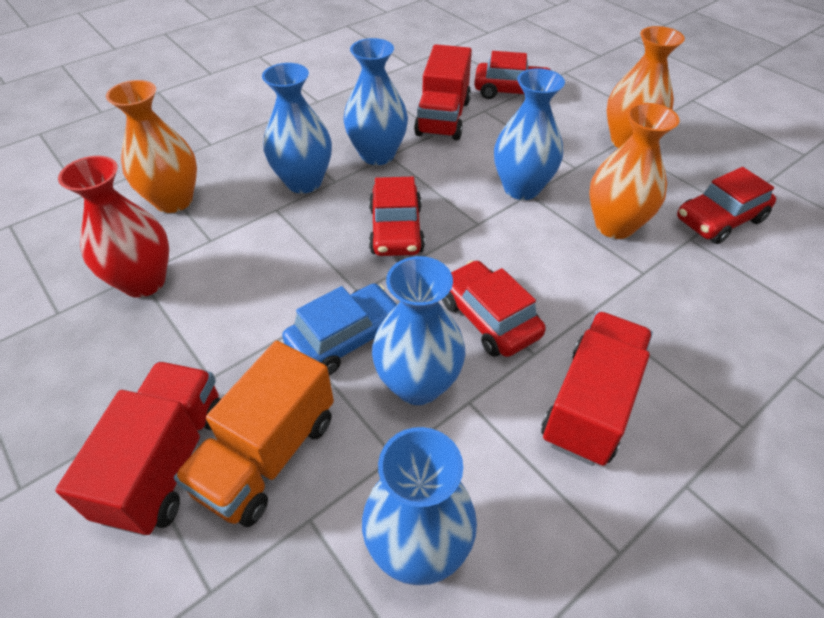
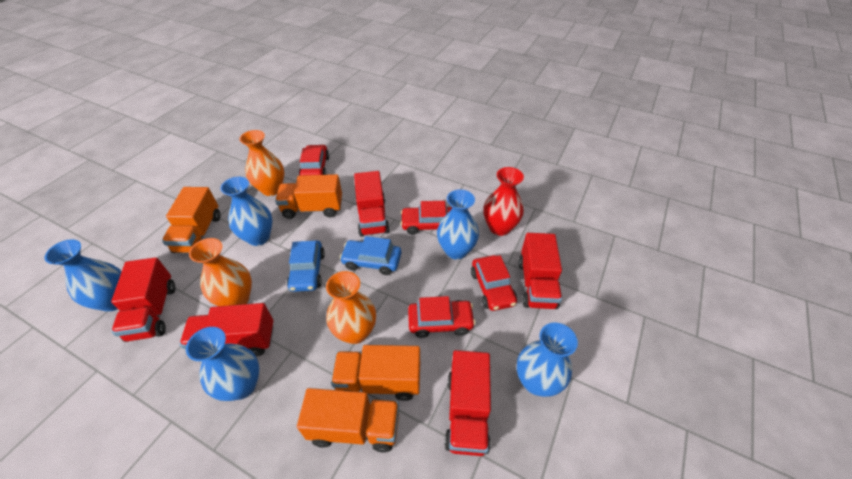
blue car: [282,283,399,375] = 1 -> [287,241,325,292] [340,236,401,275] = 2
orange truck: [174,341,334,527] = 1 -> [162,187,221,253] [275,174,342,219] [297,388,399,453] [331,345,420,401] = 4
red truck: [56,362,221,536] [414,44,472,140] [541,311,653,466] = 3 -> [111,257,175,342] [180,303,274,356] [354,171,390,237] [445,350,491,456] [518,233,562,309] = 5

